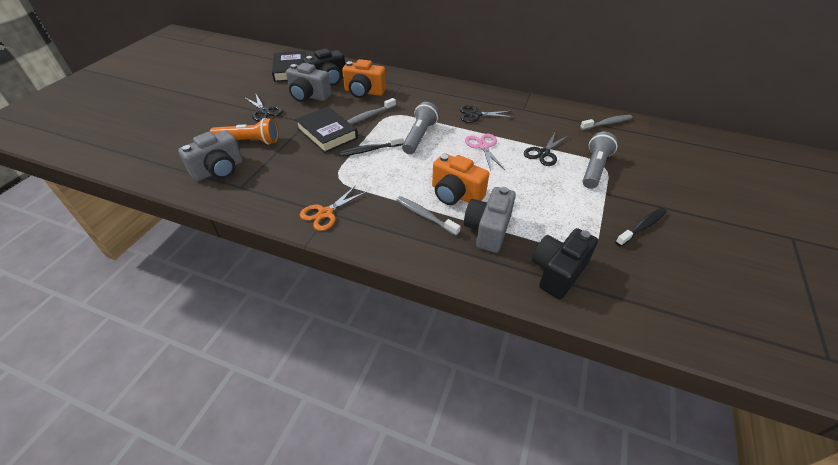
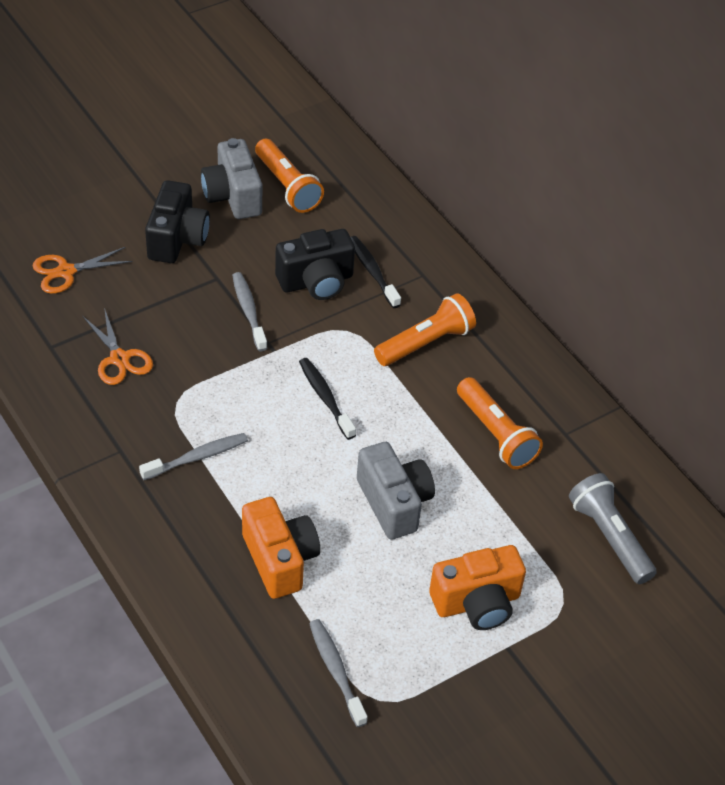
black book: [272,51,306,82] [295,107,358,153] = 2 -> none = 0
black scissors: [244,94,283,121] [459,105,515,123] [524,133,568,166] = 3 -> none = 0
grey camera: [178,130,243,181] [286,63,332,102] [464,187,516,253] = 3 -> [201,138,262,219] [357,442,435,539] = 2
grey flashlight: [402,102,439,154] [583,132,618,189] = 2 -> [569,473,657,584] = 1
orange flashlight: [210,118,279,145] = 1 -> [255,139,324,213] [374,293,476,366] [457,377,543,469] = 3
orange scissors: [300,185,366,231] = 1 -> [33,247,133,294] [83,308,153,385] = 2
pink scissors: [465,134,505,171] = 1 -> none = 0

